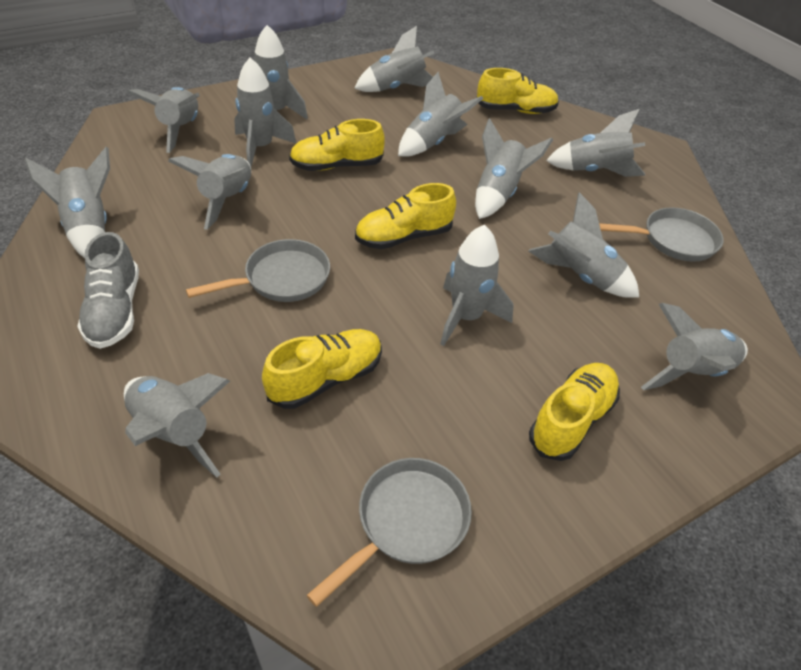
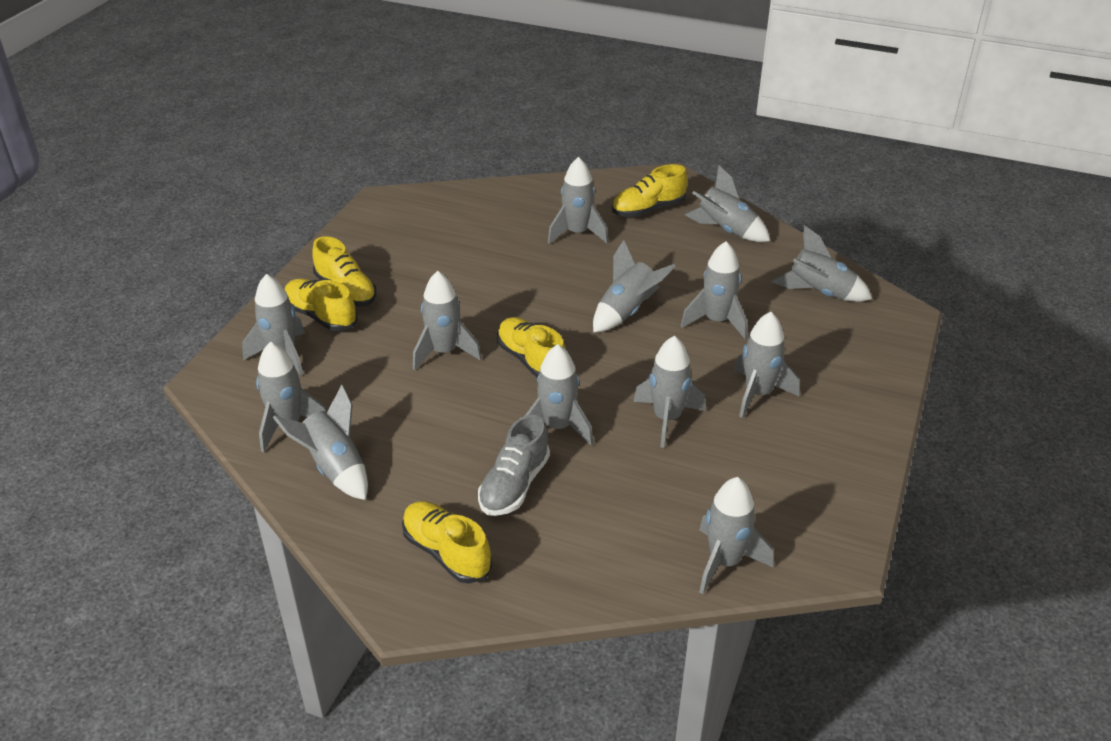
grey pan: [186,239,330,302] [307,458,472,607] [599,207,724,262] = 3 -> none = 0

